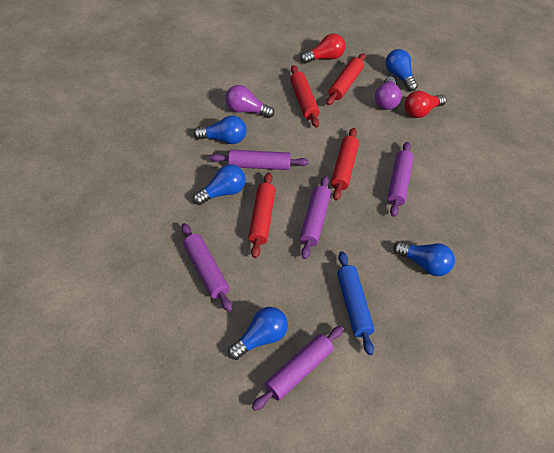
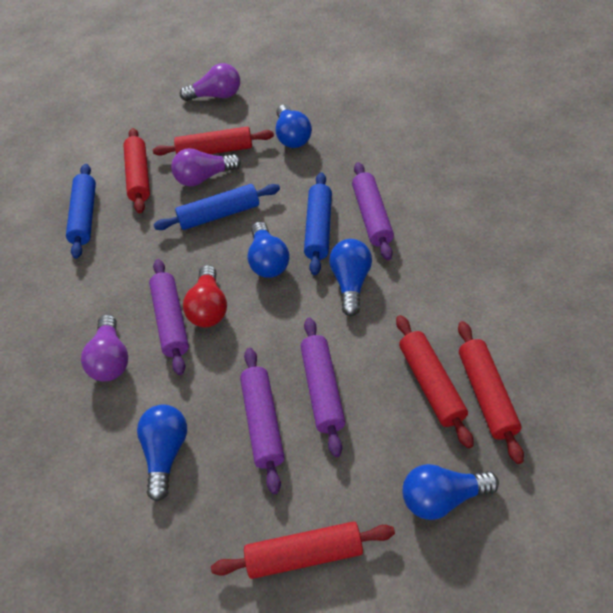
blue rolling pin: [337,251,374,355] = 1 -> [66,164,96,259] [154,184,280,230] [304,172,332,275] = 3
purple light bulb: [225,85,274,118] [375,76,402,110] = 2 -> [81,314,128,382] [171,148,241,186] [180,63,240,101] = 3
purple rolling pin: [181,223,232,312] [210,150,309,170] [252,326,344,411] [300,176,331,259] [387,142,414,217] = 5 -> [149,259,189,375] [240,348,284,494] [300,317,345,457] [352,162,394,260] = 4
red light bulb: [301,34,345,64] [404,91,446,118] = 2 -> [183,265,227,327] = 1
red rolling pin: [248,172,275,258] [290,65,320,128] [326,53,365,105] [331,128,359,200] = 4 -> [123,128,150,214] [153,127,274,156] [211,521,395,579] [396,315,474,448] [458,321,524,464] = 5

